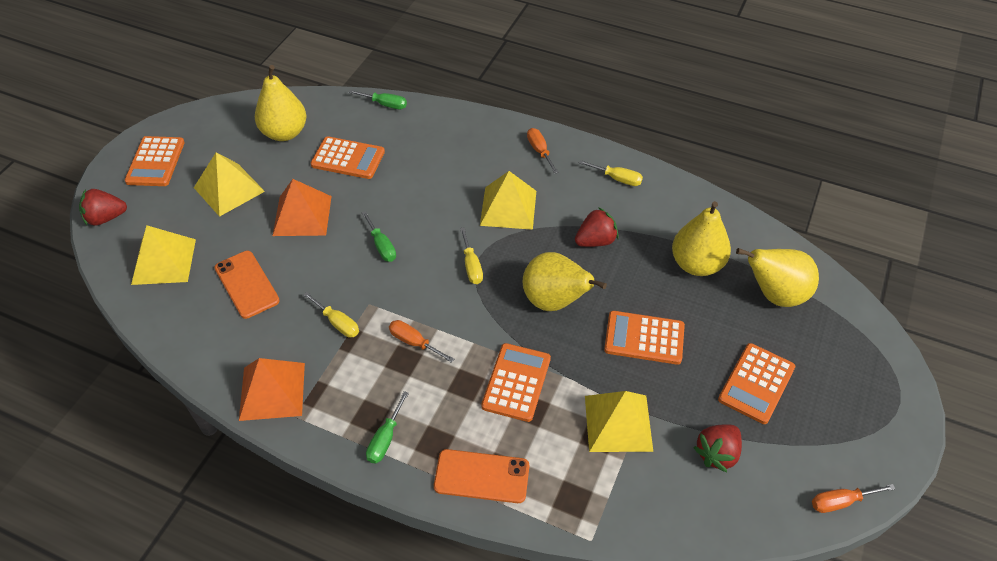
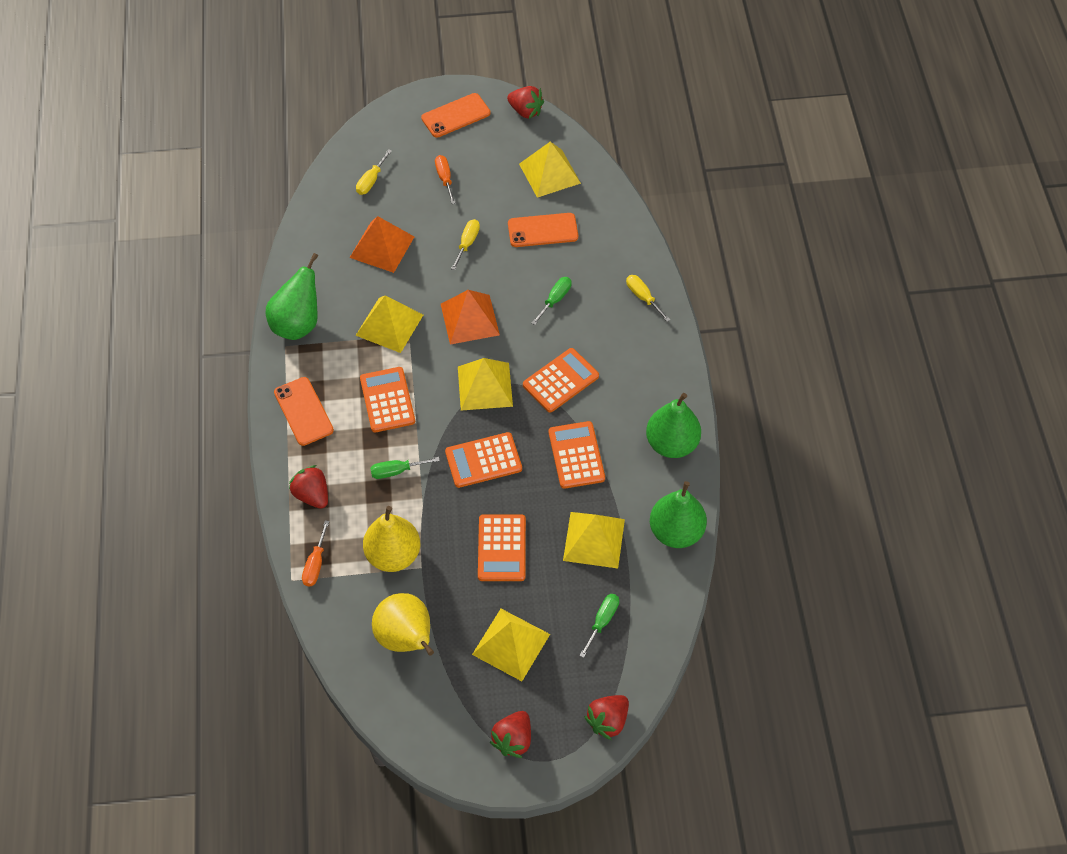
green pear: none = 0 -> [266,253,318,340] [646,393,701,458] [650,481,707,548] = 3
orange phone: [214,251,280,319] [434,449,529,503] = 2 -> [274,377,334,446] [421,93,490,138] [508,213,578,247] = 3
orange screwdriver: [389,320,454,363] [527,128,559,174] [812,484,895,513] = 3 -> [302,520,330,586] [435,155,456,204] = 2
red strawberry: [79,189,127,226] [575,207,619,247] [693,424,742,472] = 3 -> [289,465,328,509] [490,711,531,758] [507,86,544,119] [584,695,629,740] = 4
yellow pear: [255,65,306,141] [523,252,607,311] [672,201,731,276] [736,248,819,307] = 4 -> [363,506,420,572] [372,593,434,656] = 2
yellow pyramid: [131,225,196,285] [194,152,265,217] [480,171,536,230] [585,391,653,452] = 4 -> [355,296,423,353] [458,358,513,410] [472,609,550,681] [519,142,581,198] [563,512,625,568] = 5

